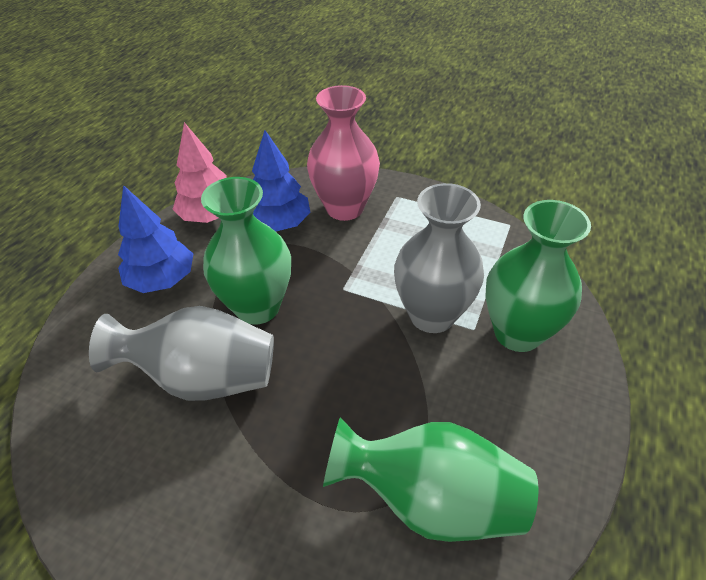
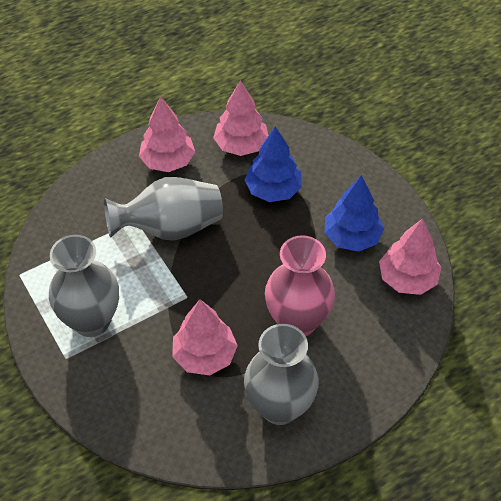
green vase: [201,177,291,325] [323,417,538,542] [485,200,591,352] = 3 -> none = 0
grey vase: [89,306,274,401] [394,183,484,333] = 2 -> [49,235,119,337] [104,177,223,241] [244,324,319,425] = 3
pink tree: [172,122,227,223] = 1 -> [139,97,195,172] [172,299,238,375] [213,80,268,156] [379,218,441,295] = 4

